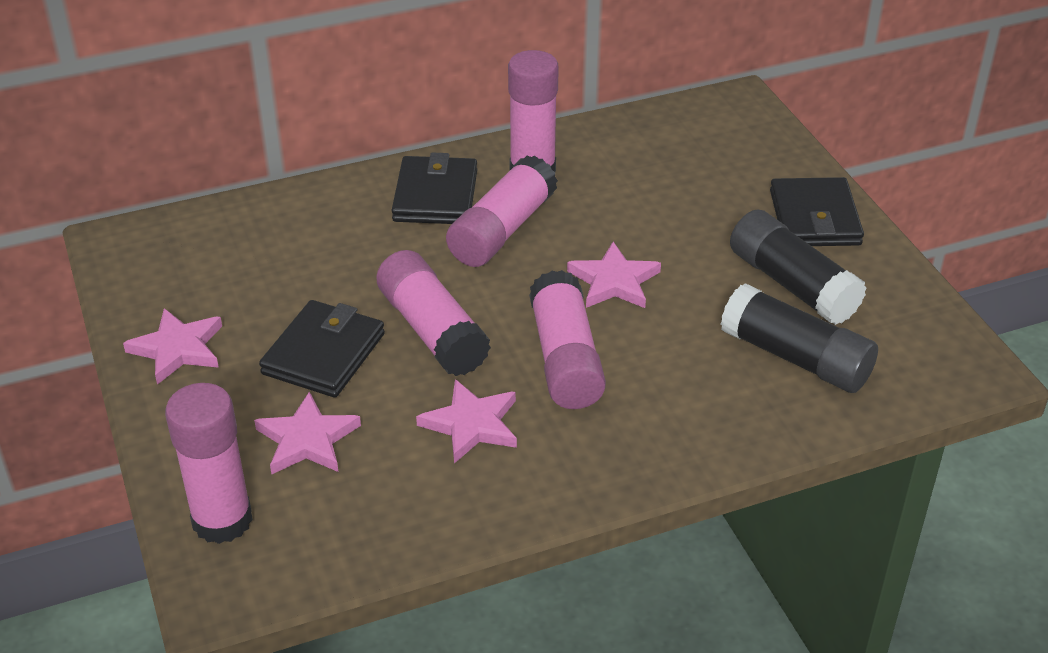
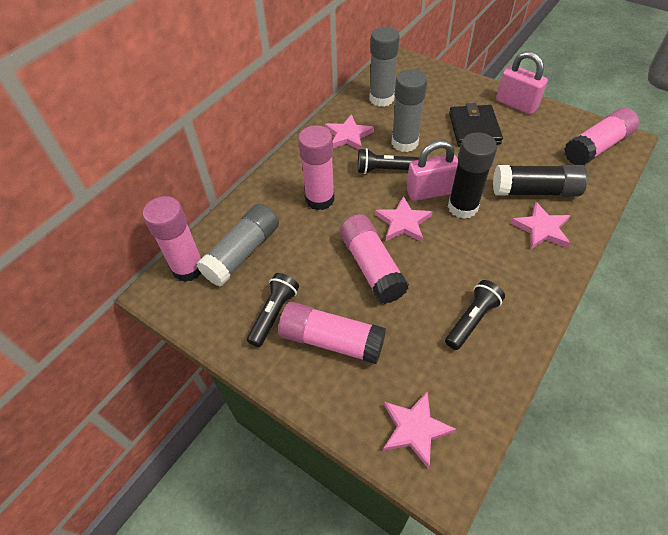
black flashlight: none = 0 -> [247,273,299,347] [358,148,419,174] [445,280,505,350] = 3
black wallet: [259,300,385,398] [392,152,477,224] [770,177,864,246] = 3 -> [449,103,503,147] = 1
grey glue stick: none = 0 -> [197,204,279,286] [369,27,400,107] [391,69,427,152] = 3
pink padlock: none = 0 -> [407,140,458,201] [496,51,548,115] = 2

